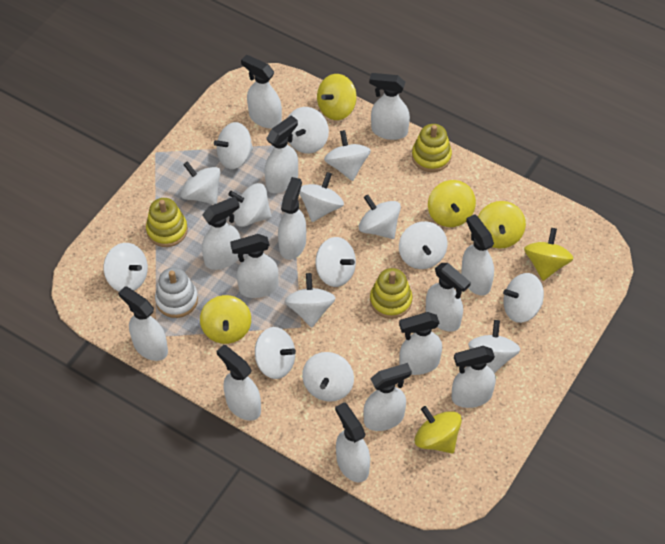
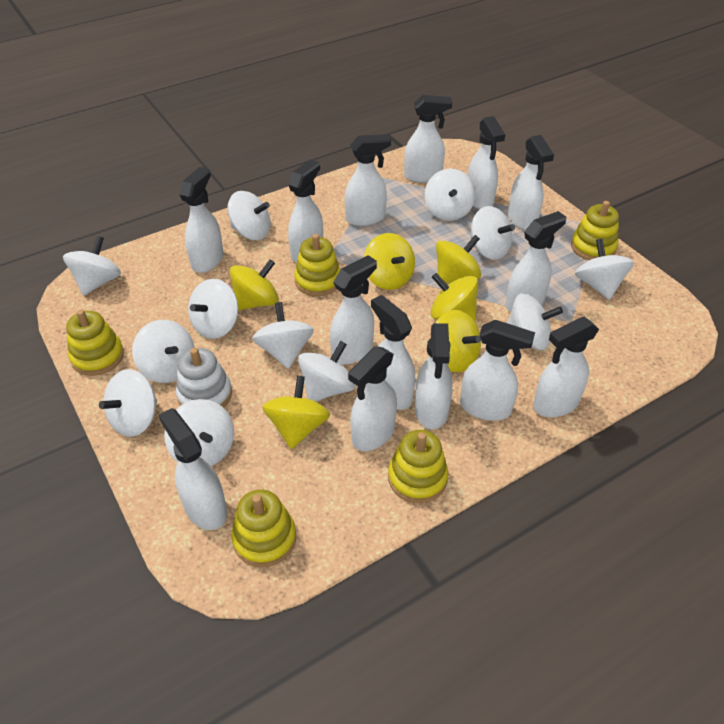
white spinning top: [104,243,148,292] [180,161,221,204] [214,122,253,169] [228,183,272,227] [255,327,296,379] [285,273,335,328] [287,107,329,153] [299,172,344,222] [302,352,354,402] [316,237,356,287] [324,130,371,181] [359,194,401,239] [399,221,447,269] [468,320,520,373] [503,273,544,323] = 15 -> [63,236,121,296] [99,369,157,437] [132,320,195,383] [164,399,234,466] [188,279,238,339] [228,191,271,240] [252,302,314,369] [298,341,356,401] [425,169,475,221] [471,206,515,260] [507,293,563,350] [575,239,634,300] = 12
yellow stacking toy: [146,198,188,247] [370,268,412,319] [412,124,452,172] = 3 -> [66,309,124,376] [231,489,296,567] [294,234,341,296] [388,430,448,503] [571,201,619,260] = 5

